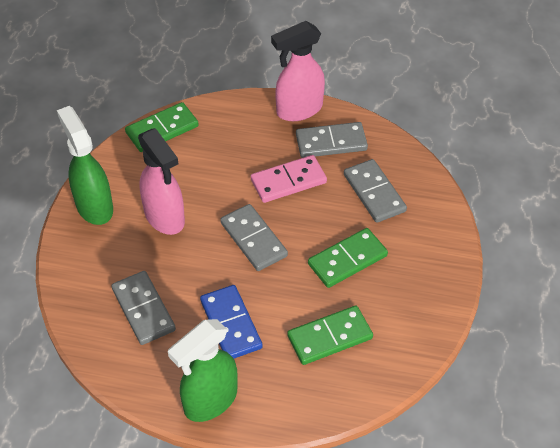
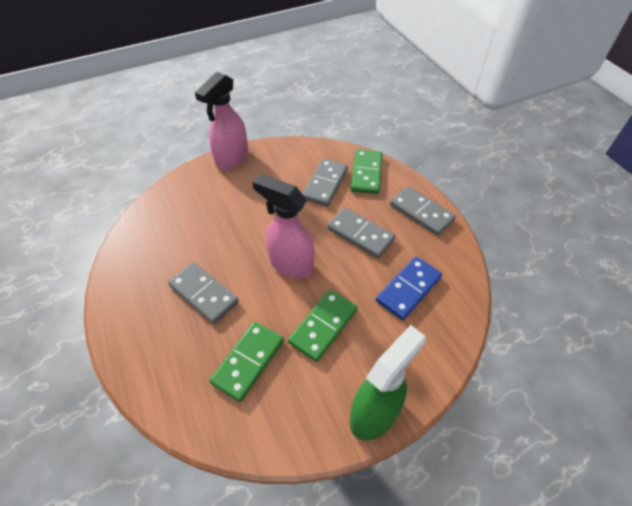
green spray bottle: [57,106,113,225] [168,319,238,422] = 2 -> [350,325,426,441] = 1
pink domino: [251,155,327,203] = 1 -> none = 0

